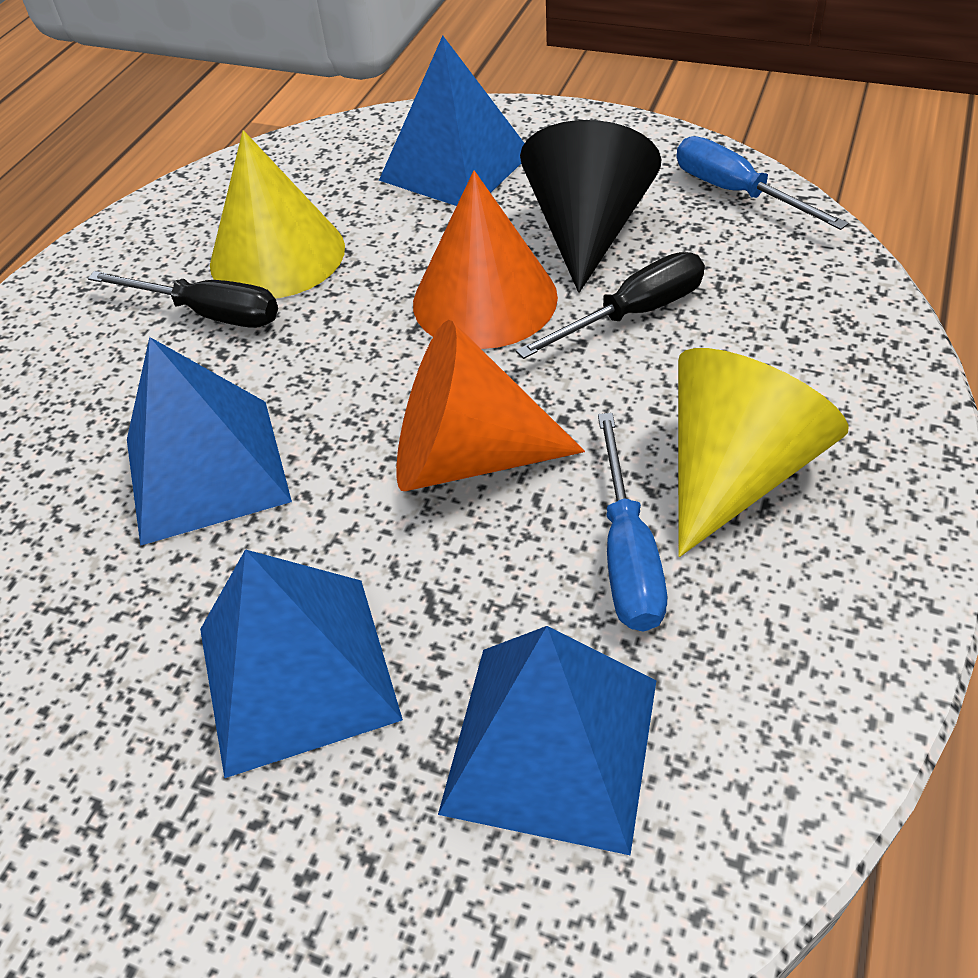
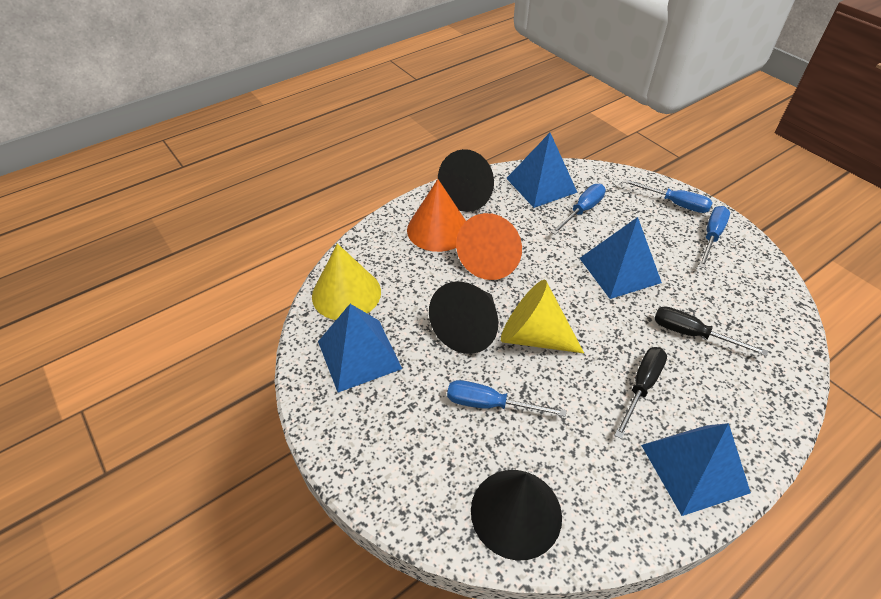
black cone: [520,120,661,293] = 1 -> [429,281,498,354] [438,149,494,212] [471,470,562,561] = 3
blue screwdriver: [598,413,667,631] [676,136,848,230] = 2 -> [447,380,566,417] [551,184,606,235] [623,179,713,213] [699,206,730,268] = 4

